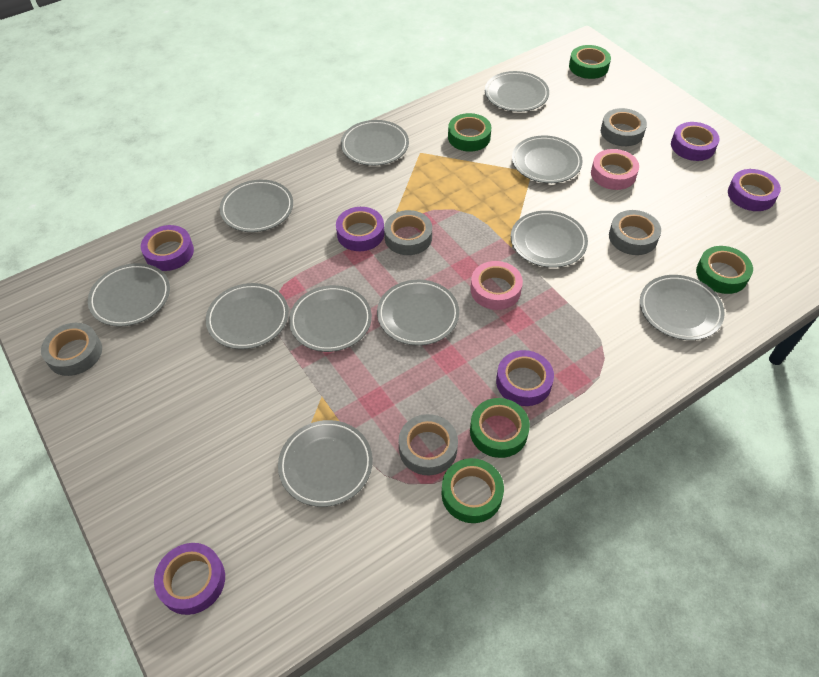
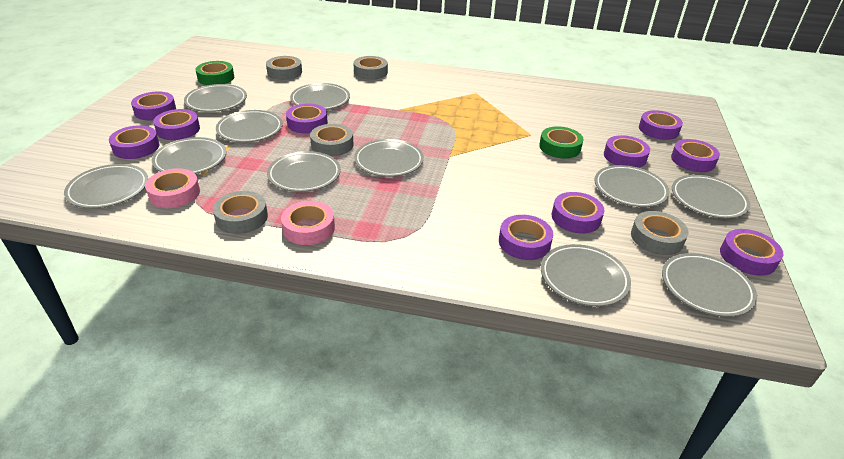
green tape: [442,458,504,523] [448,113,491,152] [470,398,530,458] [569,45,611,79] [696,246,753,294] = 5 -> [196,61,234,85] [539,126,583,158] = 2
purple tape: [141,225,194,271] [154,543,225,615] [336,207,384,251] [496,350,554,406] [671,122,720,161] [728,169,781,211] = 6 -> [109,125,160,159] [131,91,176,120] [153,109,200,140] [286,104,328,133] [499,215,553,260] [552,192,605,233] [604,135,650,168] [639,110,683,140] [671,139,720,172] [720,229,783,276] = 10

